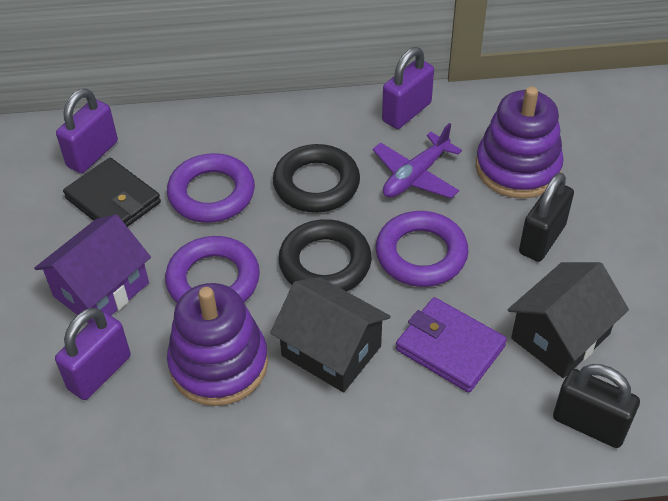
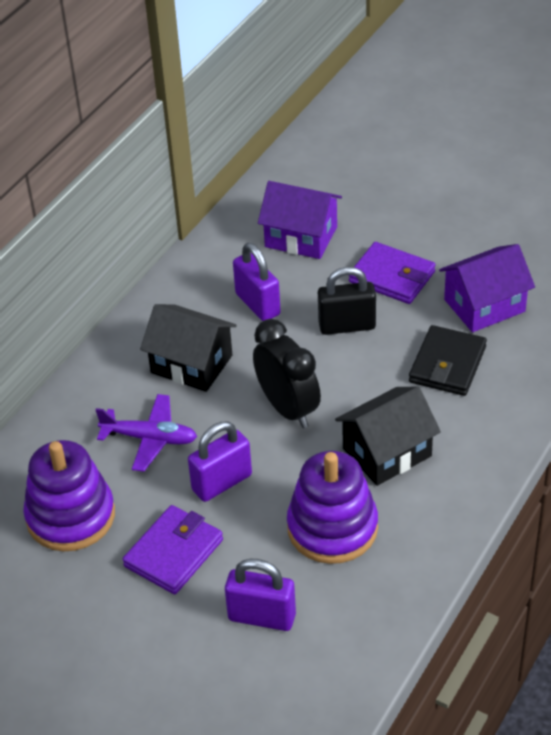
black clock: none = 0 -> [253,319,321,428] = 1
black padlock: [519,173,574,262] [553,364,640,448] = 2 -> [318,267,376,335] = 1
black ring: [273,144,360,213] [278,219,372,291] = 2 -> none = 0
purple house: [34,214,151,323] = 1 -> [258,181,342,259] [439,244,535,332] = 2
purple ring: [165,236,260,303] [167,153,255,223] [376,211,469,287] = 3 -> none = 0
purple wallet: [396,297,507,393] = 1 -> [123,505,223,594] [349,242,435,304] = 2

